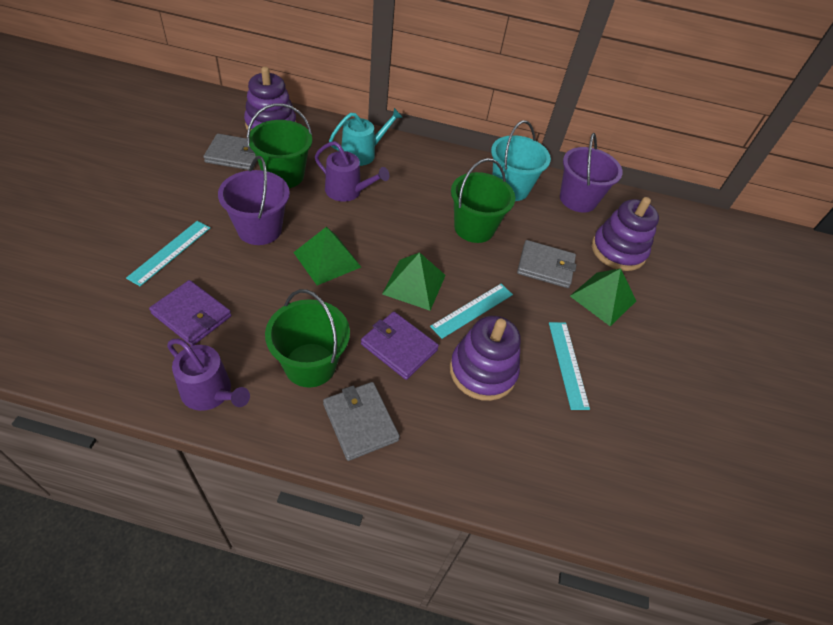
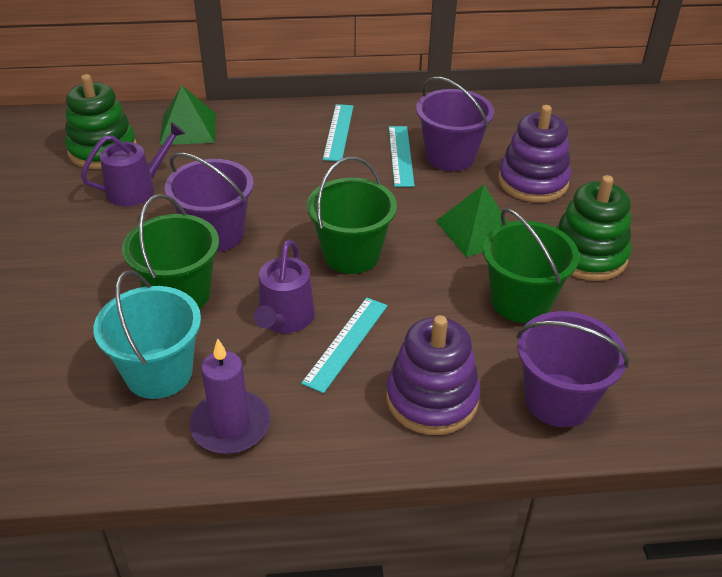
green pyramid: [293,227,361,285] [382,252,446,311] [570,268,636,326] = 3 -> [159,85,216,145] [436,185,508,257] = 2
green stacking toy: none = 0 -> [65,74,137,169] [556,175,632,281] = 2
grey wallet: [203,134,257,170] [323,382,400,461] [517,240,576,288] = 3 -> none = 0
purple bucket: [218,156,290,245] [560,133,623,213] = 2 -> [165,152,253,252] [416,77,494,171] [516,311,629,427] = 3
purple candle: none = 0 -> [189,339,270,454] = 1
purple stacking toy: [244,67,296,131] [450,316,521,401] [592,197,659,271] = 3 -> [386,315,480,435] [498,105,571,202] = 2
purple wallet: [149,280,232,346] [361,312,439,380] = 2 -> none = 0
turquoise watering can: [329,108,403,166] = 1 -> none = 0

